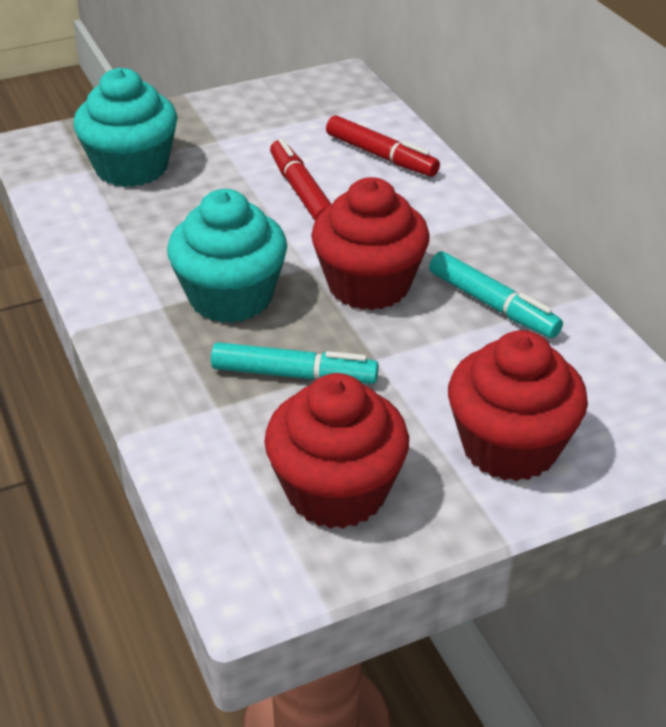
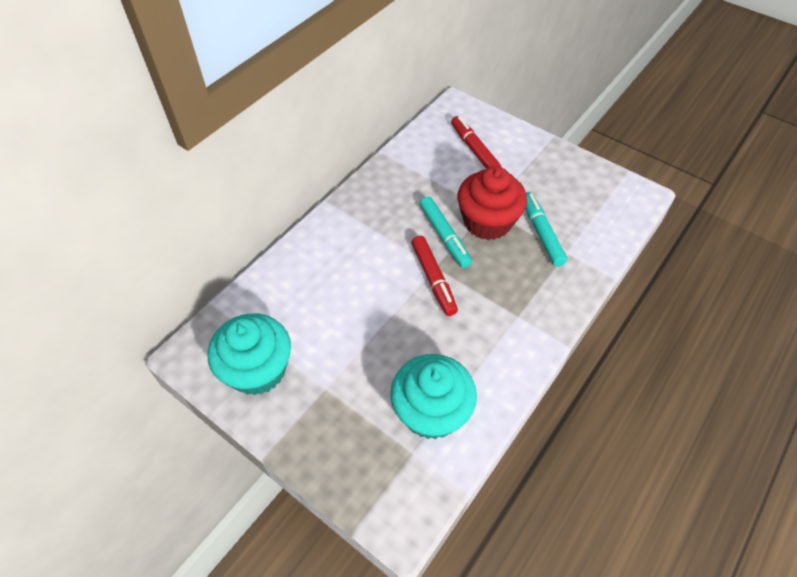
red cupcake: [264,373,409,529] [311,177,430,310] [448,330,588,481] = 3 -> [457,166,527,240] = 1

